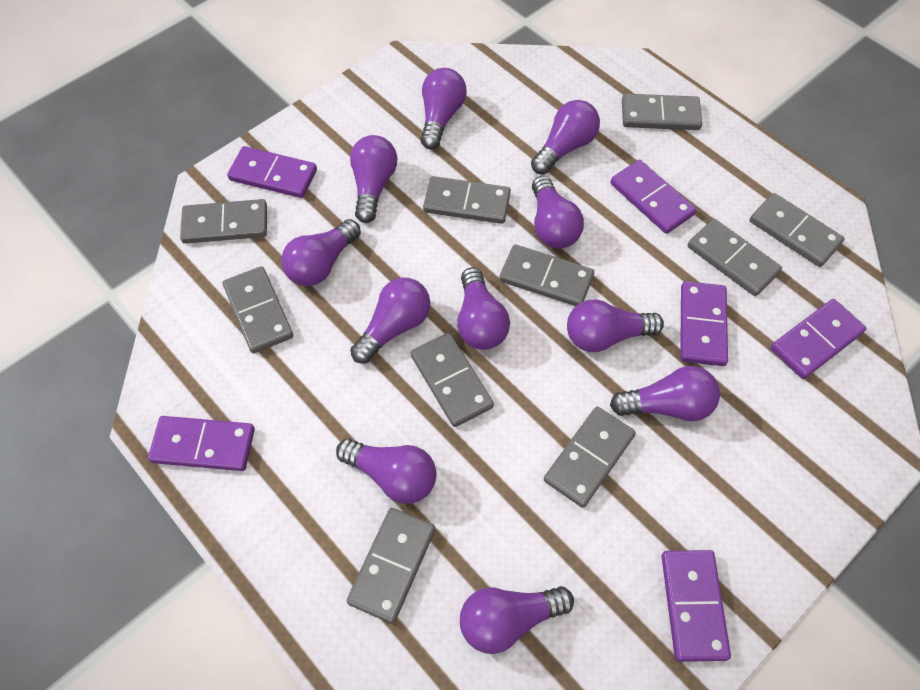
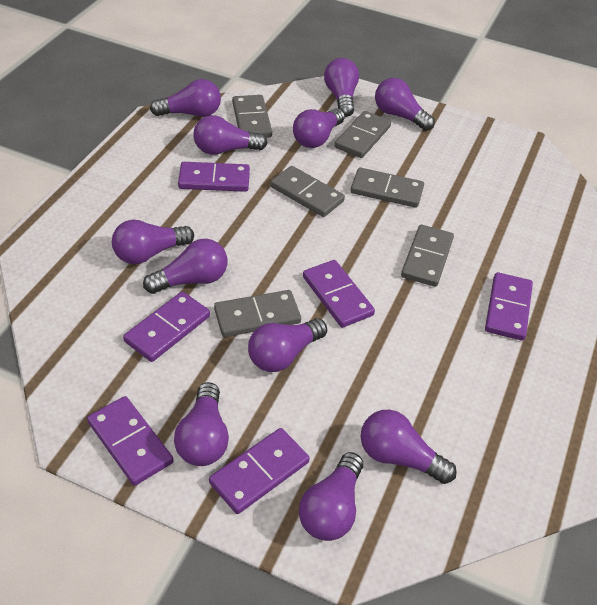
grey domino: [180,199,267,244] [223,266,293,354] [347,508,435,624] [411,333,494,427] [423,176,511,224] [499,244,594,306] [544,407,636,508] [622,94,702,130] [687,219,782,296] [750,193,845,267] = 10 -> [214,290,301,337] [232,95,272,138] [270,166,345,217] [334,111,391,158] [350,167,424,208] [401,225,454,287] = 6

